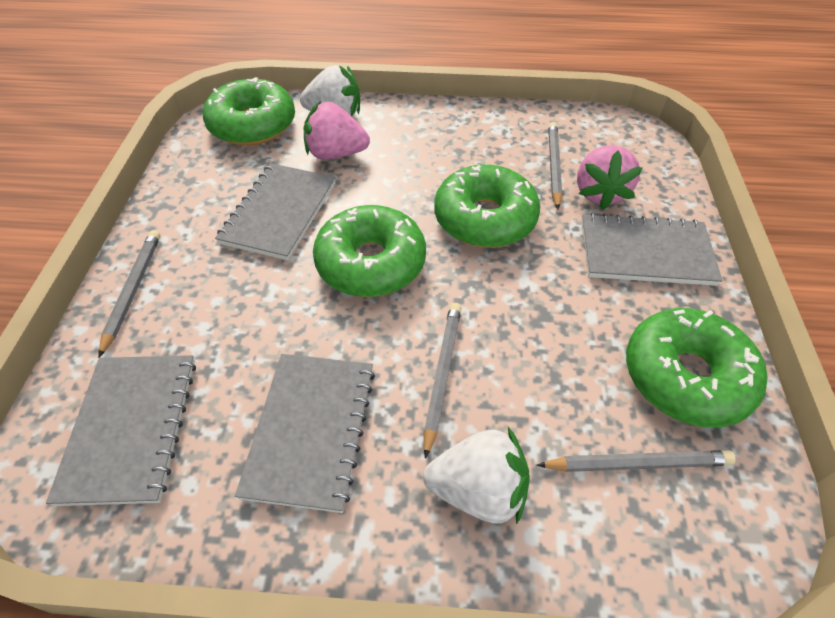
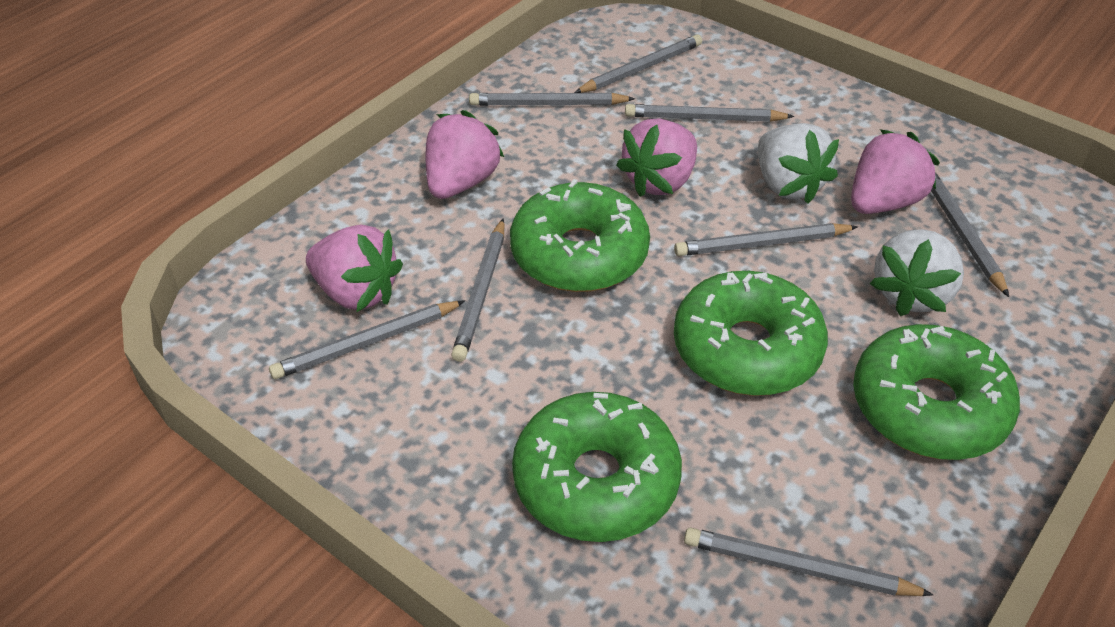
grey notebook: [46,355,196,506] [215,163,336,260] [235,354,375,513] [582,213,723,286] = 4 -> none = 0
grey pencil: [98,230,160,358] [424,303,461,459] [536,450,736,472] [548,122,562,209] = 4 -> [269,301,465,379] [451,218,504,362] [469,93,635,106] [574,34,702,93] [625,104,794,122] [674,223,858,256] [684,527,934,596] [931,172,1009,297] = 8
pink strawberry: [304,101,370,160] [577,145,643,210] = 2 -> [306,225,403,312] [426,110,505,199] [616,119,697,197] [851,129,940,214] = 4

